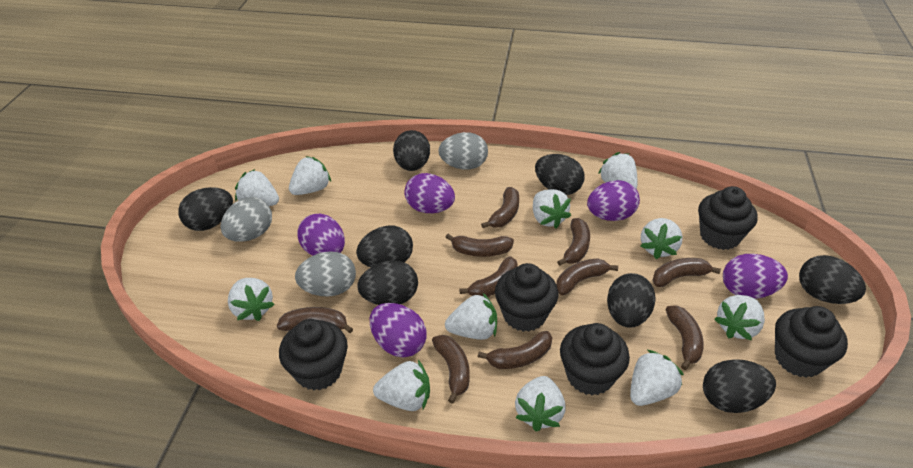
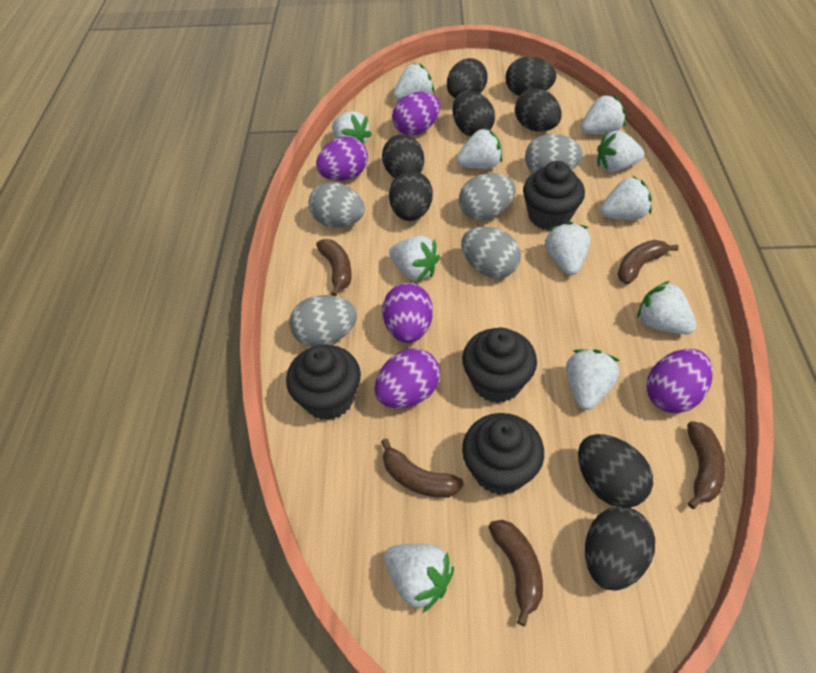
black cupcake: [279,319,348,390] [495,263,559,332] [560,323,630,395] [698,186,758,250] [775,306,848,378] = 5 -> [286,345,361,420] [462,328,537,403] [462,413,544,495] [523,161,585,231] = 4
brown banana: [277,307,353,333] [432,335,469,404] [446,234,514,257] [459,256,518,297] [478,331,552,369] [481,187,519,228] [556,258,618,295] [557,218,590,266] [652,258,721,287] [666,306,704,370] = 10 -> [316,239,352,296] [381,439,464,498] [489,520,543,626] [617,240,679,284] [687,421,726,509] = 5
grey egg: [221,197,272,242] [295,251,356,297] [438,132,488,170] = 3 -> [289,295,357,347] [309,182,365,227] [459,173,516,220] [461,227,521,278] [525,134,583,173] = 5

